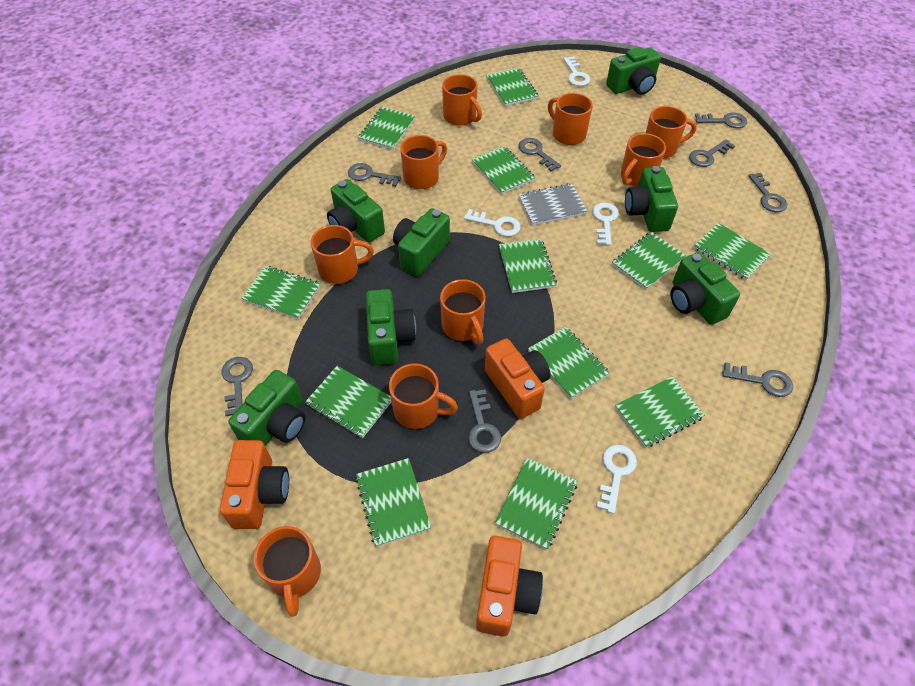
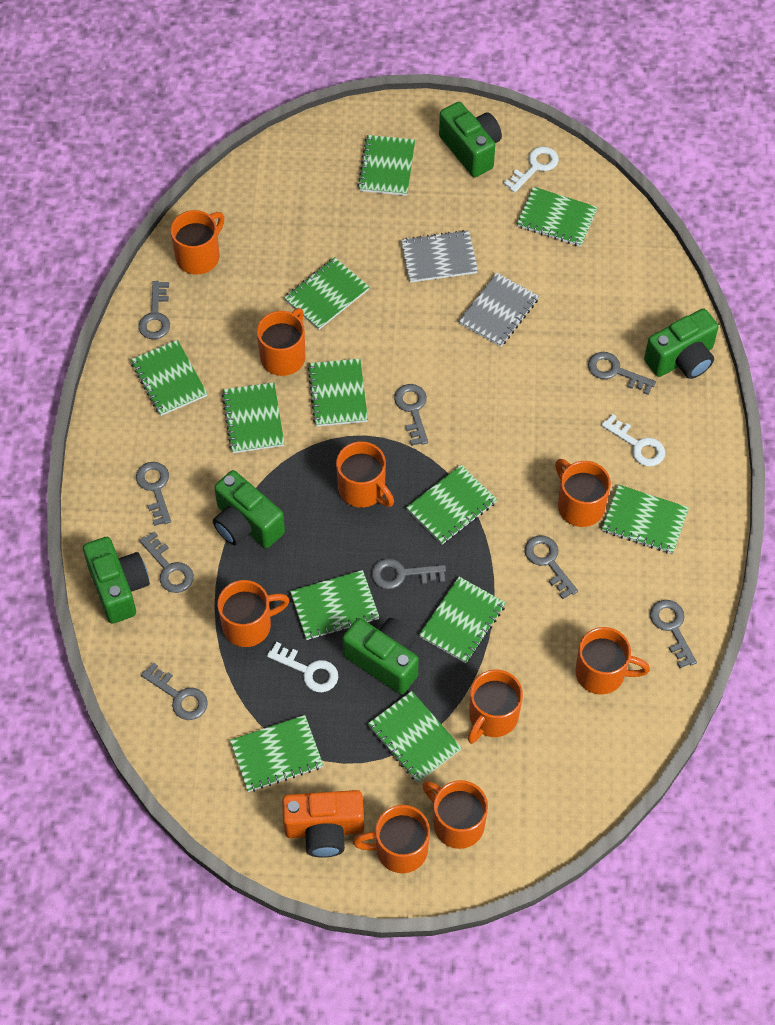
green camera: [228,370,306,446] [327,179,385,242] [366,289,416,365] [393,208,450,276] [606,47,661,95] [625,166,678,232] [670,252,740,325] = 7 -> [83,537,150,624] [213,470,285,548] [342,618,419,694] [439,102,502,177] [644,309,719,379] = 5
grey key: [222,357,253,416] [348,163,401,187] [468,389,501,453] [518,138,561,172] [689,139,735,167] [695,113,747,128] [723,362,793,397] [748,172,787,213] = 8 -> [136,462,171,526] [138,281,170,339] [139,531,194,593] [141,662,208,720] [371,559,446,589] [394,384,428,446] [525,535,578,599] [588,352,656,395] [650,600,697,668] = 9
grey notebook: [518,183,587,226] = 1 -> [401,230,478,283] [459,273,539,347] = 2
orange camera: [220,440,289,529] [476,536,543,637] [485,339,551,419] = 3 -> [282,790,364,858] = 1
white key: [464,209,521,237] [563,57,590,86] [592,203,619,246] [597,445,637,514] = 4 -> [267,642,338,692] [503,146,559,193] [601,414,665,466] = 3

